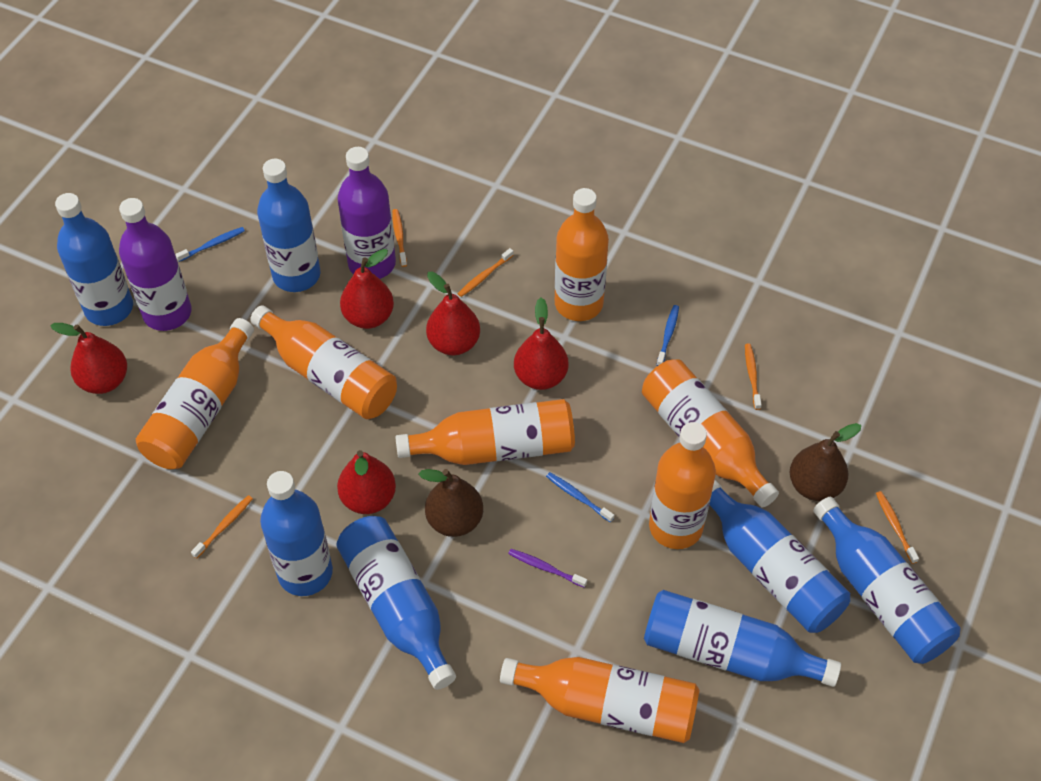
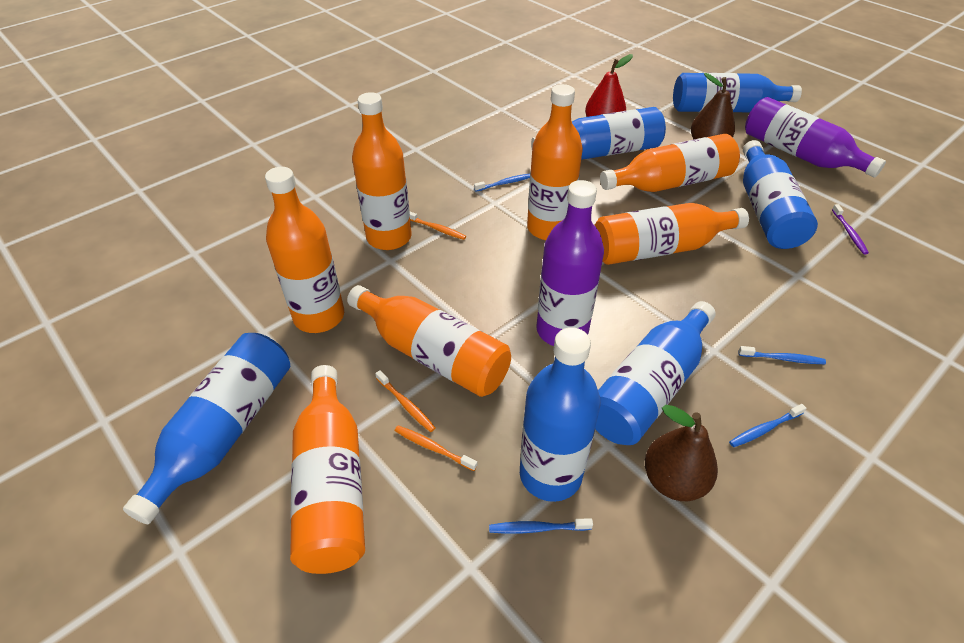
blue bottle: [55,193,133,326] [257,159,321,292] [260,471,333,596] [336,516,456,690] [644,590,841,687] [709,480,850,633] [813,497,961,664] = 7 -> [123,333,290,524] [520,327,601,502] [531,107,666,160] [595,301,716,445] [673,73,802,112] [743,140,818,249] = 6
blue toothbrush: [175,227,245,262] [546,472,614,523] [657,305,679,366] = 3 -> [474,174,530,192] [489,518,593,534] [729,404,806,447] [738,346,826,364] = 4
orange toothbrush: [191,495,253,559] [392,209,407,267] [457,248,513,297] [745,344,762,410] [876,491,919,564] = 5 -> [375,370,435,432] [395,425,477,471] [410,212,466,240] = 3
red pear: [50,323,127,394] [337,450,396,514] [340,249,394,329] [426,271,480,355] [514,298,569,390] = 5 -> [585,54,633,117] = 1

